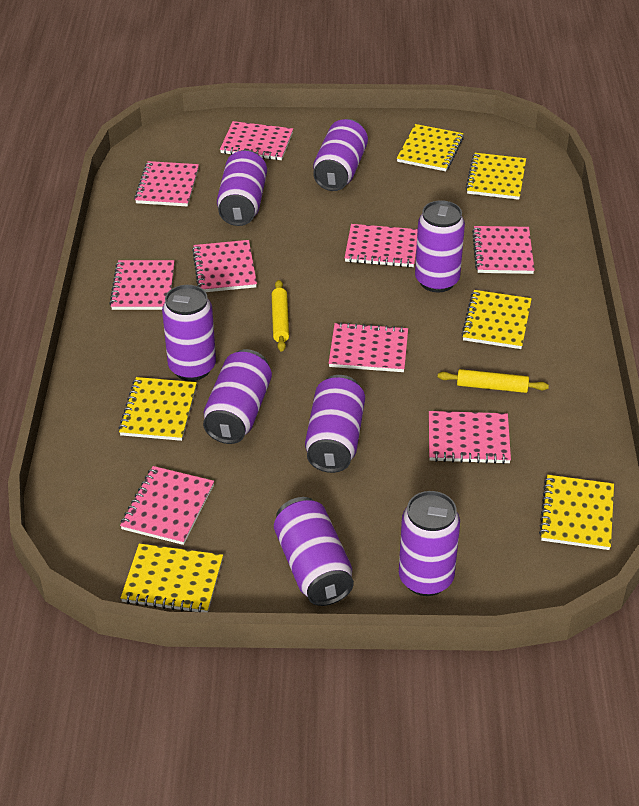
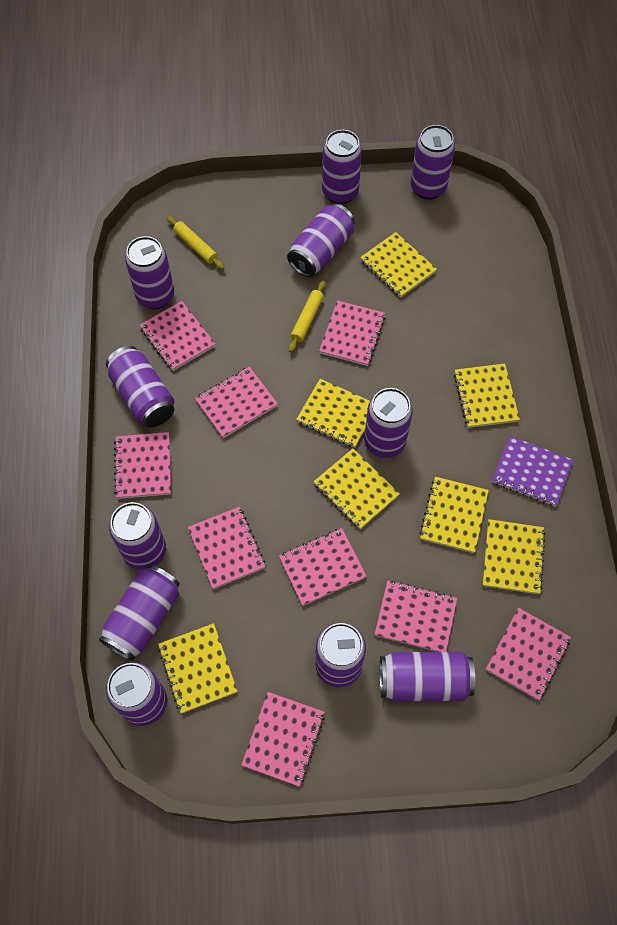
purple can: [162,285,216,381] [203,349,272,444] [217,150,267,226] [274,497,354,606] [305,375,365,473] [313,119,368,191] [399,491,460,596] [415,200,465,292] = 8 -> [99,565,180,661] [106,346,174,427] [106,662,167,726] [109,502,166,570] [125,236,174,309] [287,204,355,277] [315,623,366,687] [322,130,362,204] [364,388,413,458] [380,652,475,701] [411,125,455,200] = 11
purple notebook: none = 0 -> [492,436,573,507] = 1
yellow notebook: [118,377,197,441] [121,544,223,612] [397,124,464,171] [461,290,532,349] [466,153,526,200] [539,475,614,550] = 6 -> [158,623,238,714] [296,379,370,448] [314,449,400,529] [360,232,437,297] [419,477,489,553] [454,364,520,428] [483,519,545,594] = 7

